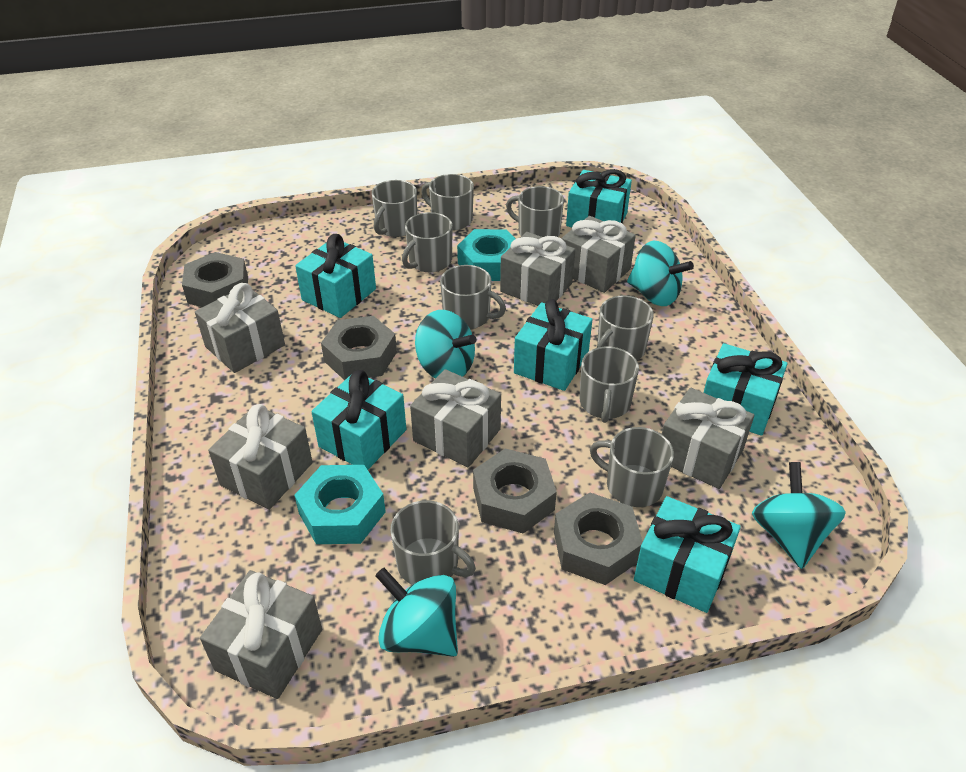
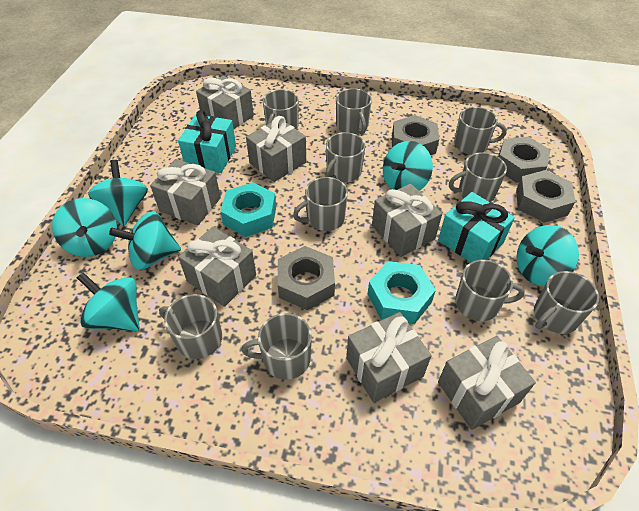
grey mug: [372,180,417,237] [390,500,476,585] [402,212,453,272] [421,174,474,231] [440,265,506,329] [506,186,564,237] [579,346,639,423] [590,427,674,507] [597,295,654,360] = 9 -> [159,294,222,359] [241,313,312,380] [263,89,299,130] [293,177,348,231] [325,132,365,183] [336,88,372,134] [449,152,507,202] [454,107,507,155] [455,260,525,321] [534,271,599,334] = 10
turquoise gift: [295,234,376,318] [311,370,406,470] [514,299,593,391] [566,169,632,227] [634,496,741,613] [703,343,787,436] = 6 -> [178,110,236,173] [438,192,515,262] = 2
turquoise spinning top: [375,568,458,657] [415,310,476,378] [627,241,694,306] [752,462,846,569] = 4 -> [52,198,117,257] [77,272,140,332] [88,160,148,226] [109,211,181,270] [383,141,433,191] [517,225,579,286] = 6

